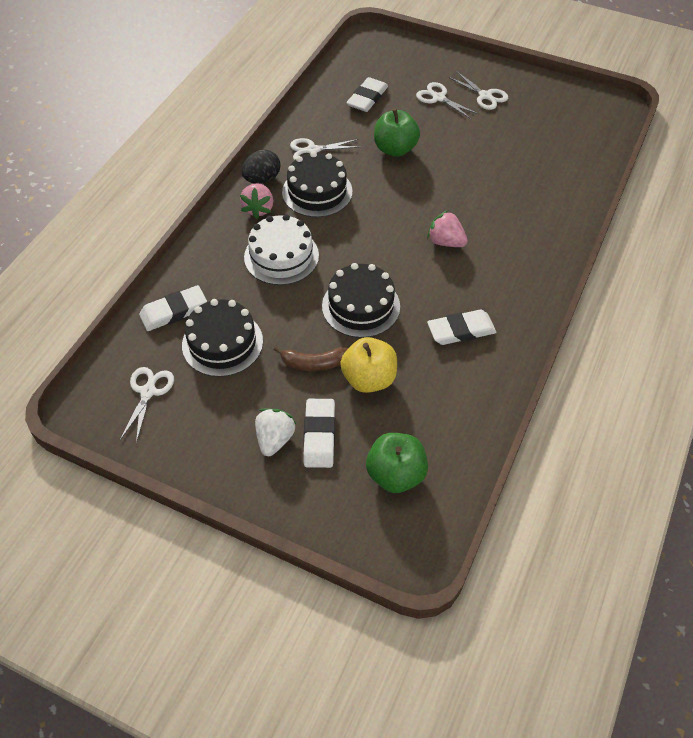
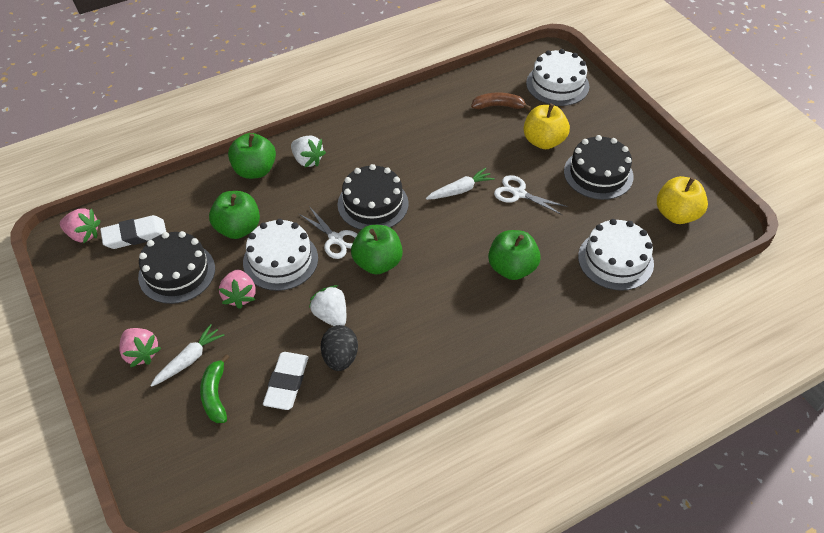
green apple: [366,433,428,493] [374,108,420,157] = 2 -> [209,191,260,239] [228,133,276,179] [351,225,403,274] [488,230,541,280] = 4
green banana: none = 0 -> [200,354,229,423] = 1
pink strawberry: [240,183,273,219] [427,210,468,247] = 2 -> [60,208,100,243] [119,328,161,367] [219,270,256,309] = 3
white cake: [244,214,319,285] = 1 -> [243,219,318,291] [526,49,590,106] [578,219,654,291] = 3
white carrot: none = 0 -> [150,324,224,387] [426,168,495,200] = 2
white eraser: [139,285,207,331] [304,399,335,468] [346,77,388,112] [427,310,496,345] = 4 -> [100,215,166,249] [263,352,309,410] = 2
white scissors: [120,367,174,443] [290,138,359,160] [416,82,479,119] [448,72,508,110] = 4 -> [298,206,357,259] [494,175,568,215] = 2
white strawberry: [255,409,296,456] = 1 -> [291,136,326,167] [309,285,346,326] = 2
yellow apple: [340,337,397,393] = 1 -> [523,103,570,149] [657,176,708,224] = 2

